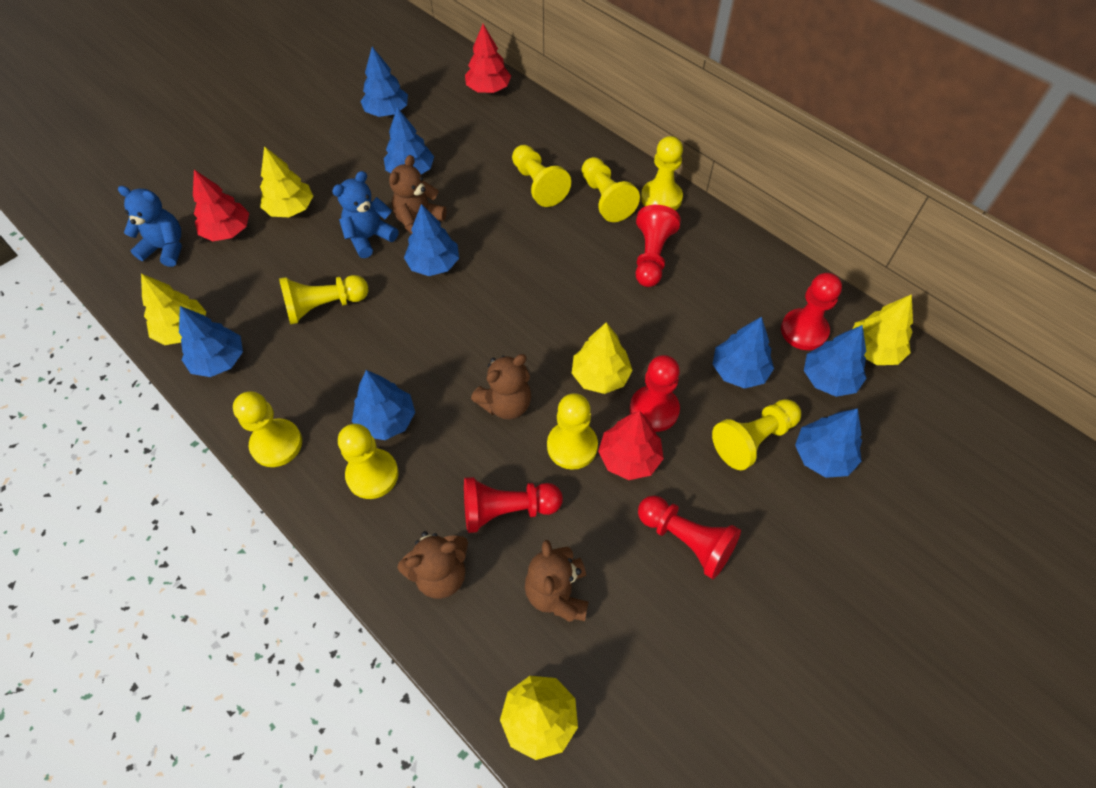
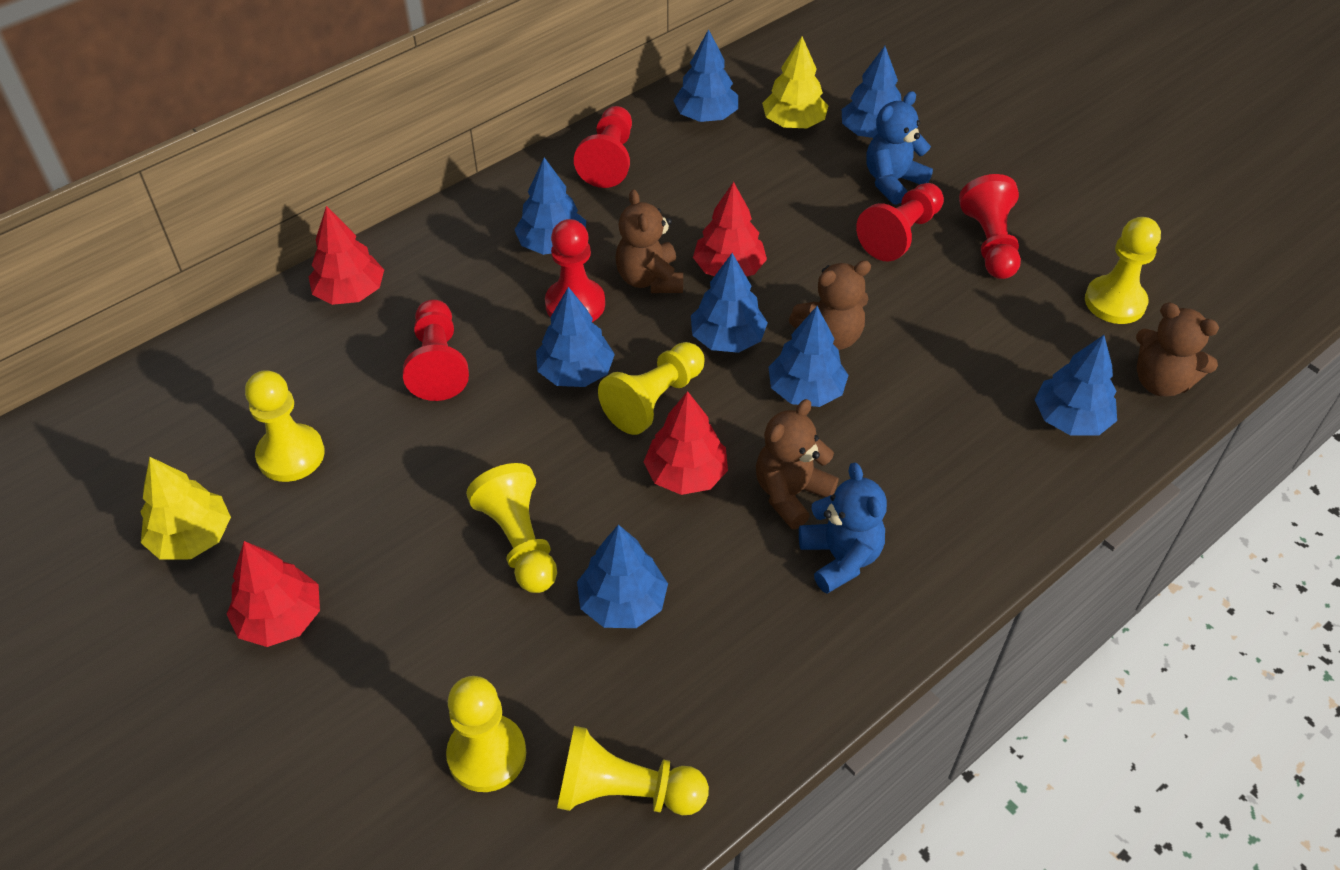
red tree: [193,170,249,241] [465,24,511,93] [598,410,664,480] = 3 -> [227,541,320,647] [309,206,384,305] [644,391,728,495] [693,182,767,277] = 4
yellow pawn: [233,391,302,467] [279,275,368,325] [338,424,399,499] [512,145,571,207] [547,393,598,470] [582,157,640,222] [641,136,683,210] [712,399,801,470] = 8 -> [245,370,325,482] [446,676,526,792] [466,463,557,593] [557,726,709,815] [598,342,705,435] [1085,217,1161,324] = 6
yellow tree: [141,274,206,345] [260,146,313,217] [500,676,578,760] [572,322,632,394] [853,294,913,365] = 5 -> [141,457,231,560] [762,36,828,128] = 2

